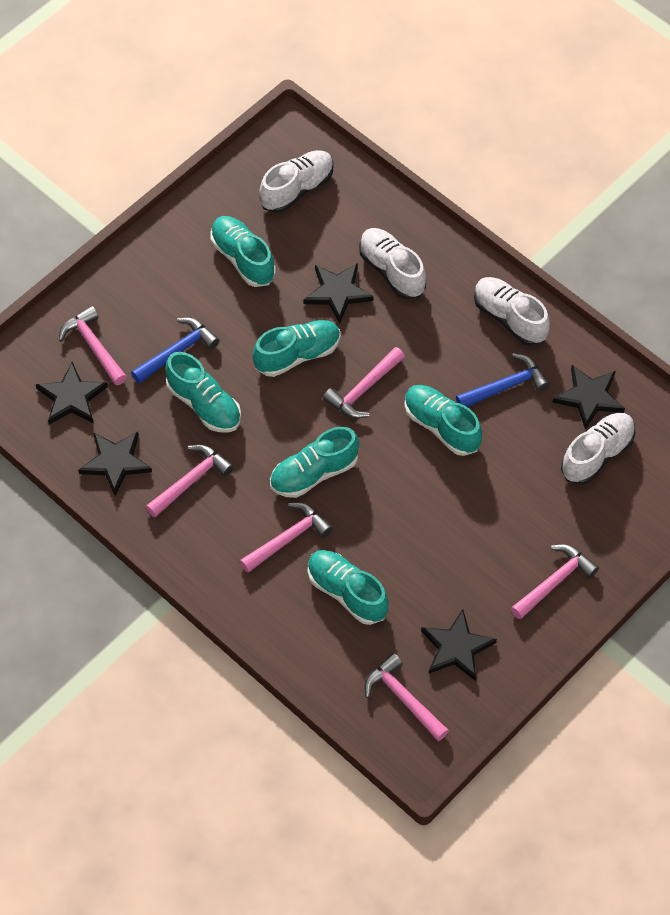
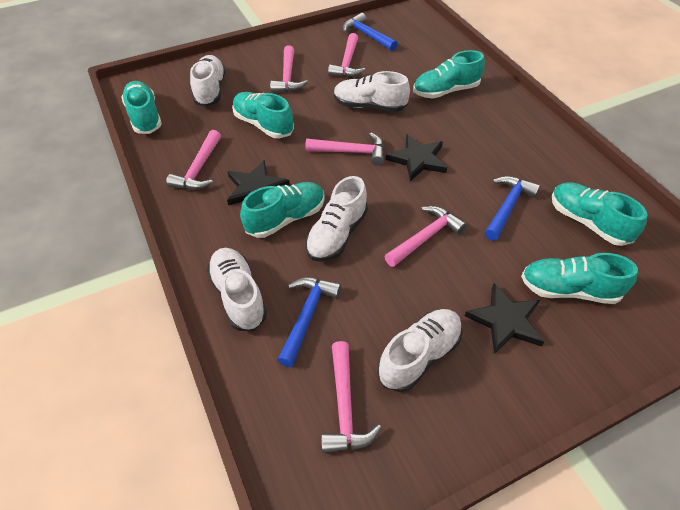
black star: [36,362,108,425] [78,432,152,496] [303,263,374,323] [421,609,497,681] [552,365,625,430] = 5 -> [227,160,290,205] [386,134,447,181] [465,283,544,354] = 3
blue hammer: [131,318,220,384] [456,353,550,407] = 2 -> [277,277,341,367] [343,13,397,51] [485,176,540,241] = 3
white shoe: [259,150,334,213] [359,228,426,299] [474,277,550,346] [561,413,635,485] = 4 -> [190,55,226,107] [207,248,267,331] [305,176,368,262] [334,71,410,112] [377,309,462,392] = 5

